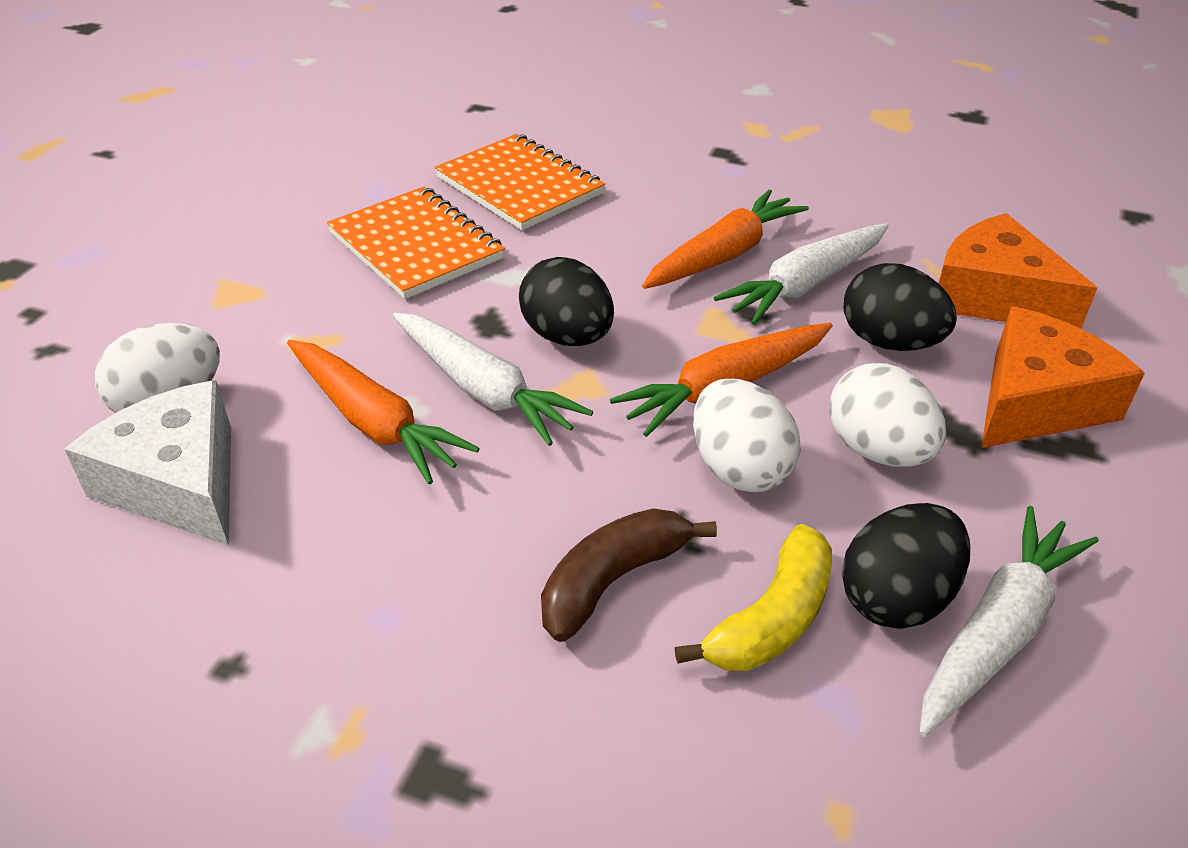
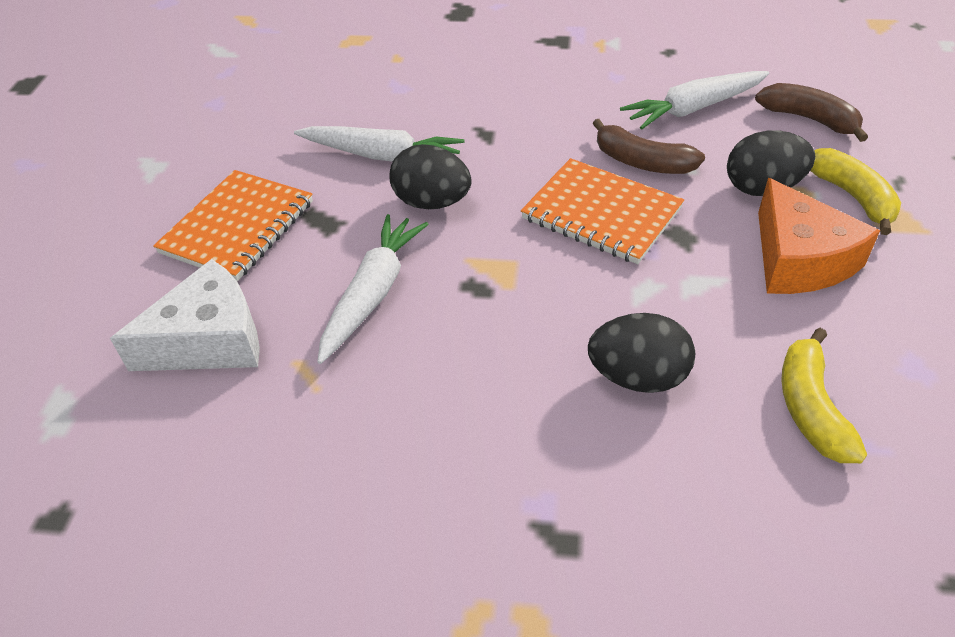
brown banana: [541,508,717,642] = 1 -> [593,119,705,174] [755,83,868,142] = 2
orange carrot: [287,340,480,484] [610,323,833,437] [642,189,809,289] = 3 -> none = 0
orange cheese: [938,213,1097,329] [981,306,1145,448] = 2 -> [758,178,880,294] = 1
white egg: [95,323,220,413] [693,379,801,492] [829,363,946,467] = 3 -> none = 0
yellow banana: [675,524,832,671] = 1 -> [781,328,867,463] [810,148,901,235] = 2

